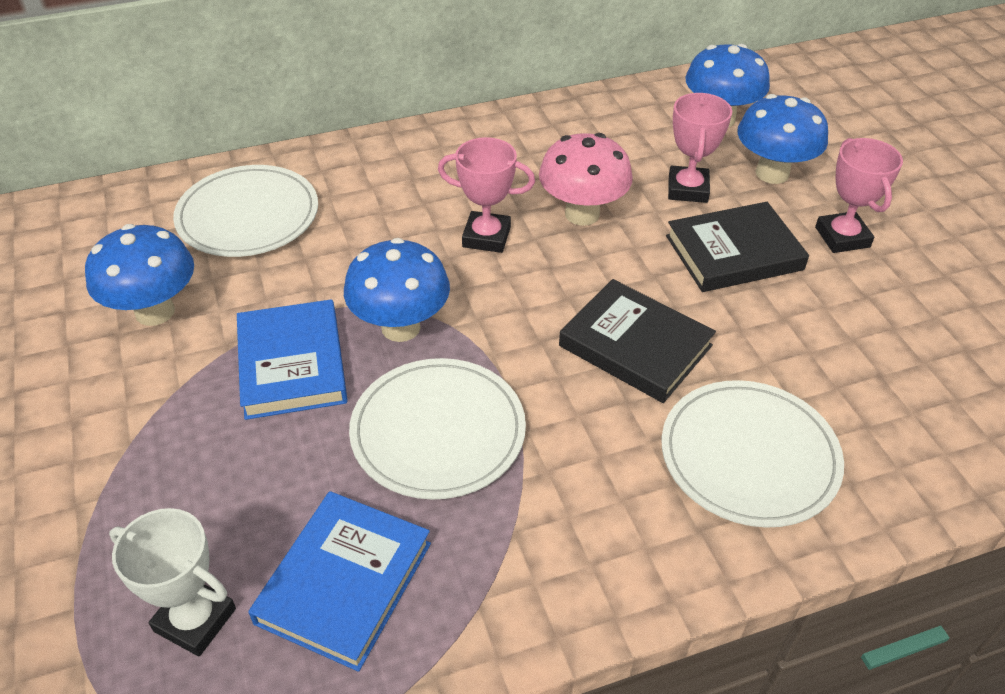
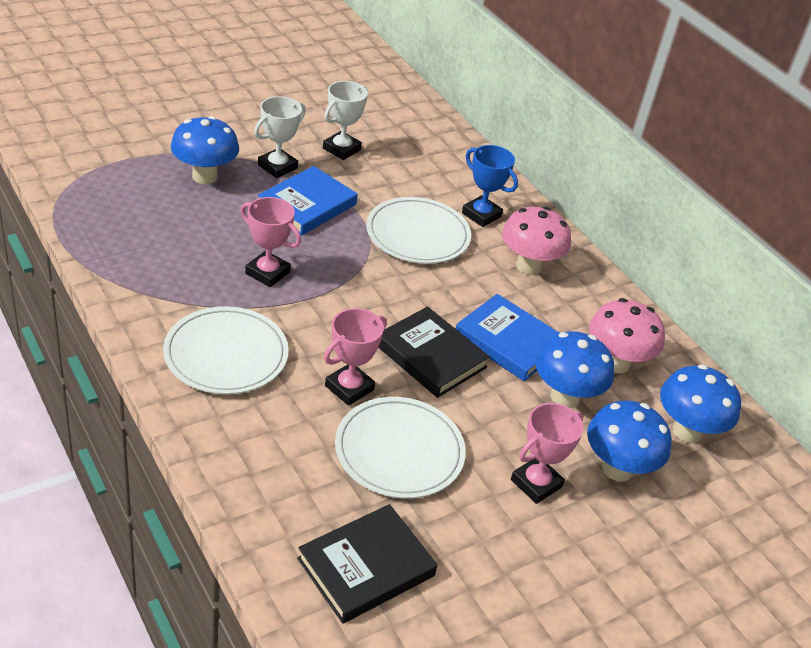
blue trophy: none = 0 -> [462,145,518,227] = 1
pink mushroom: [539,133,633,226] = 1 -> [502,207,571,275] [589,298,665,373] = 2
white trophy: [109,508,236,656] = 1 -> [254,96,306,178] [323,81,368,160] = 2

